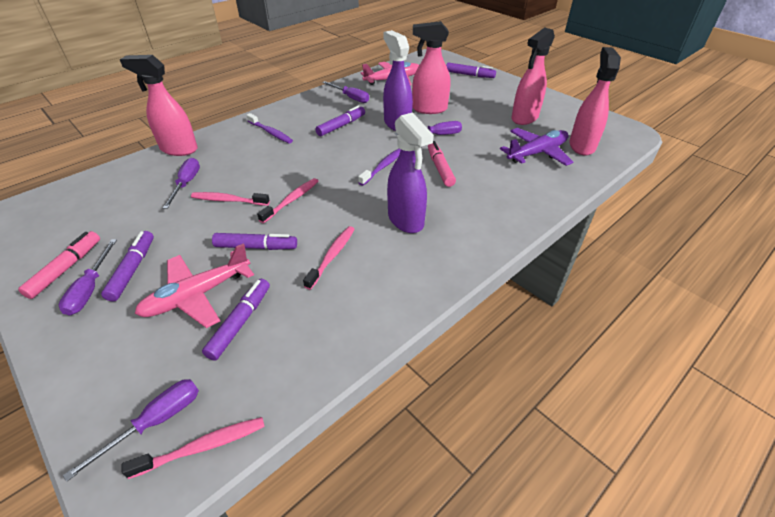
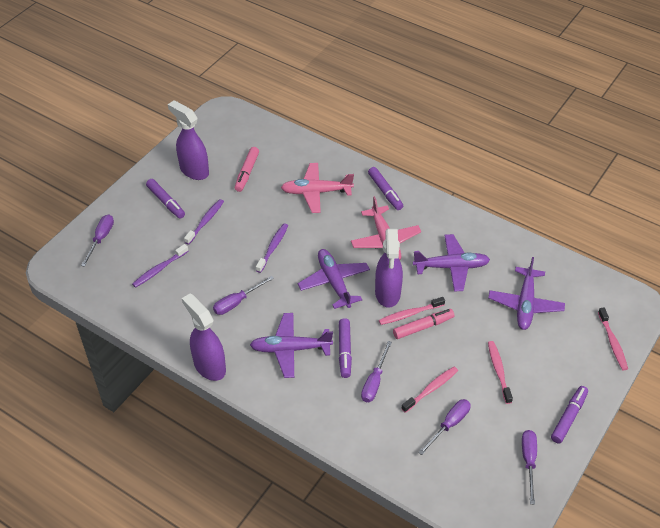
pink spray bottle: [120,55,198,156] [412,21,450,114] [511,27,555,125] [569,47,621,156] = 4 -> none = 0
purple marker: [101,231,154,302] [202,279,270,361] [212,233,297,250] [315,105,365,136] [446,63,496,78] = 5 -> [146,179,185,219] [339,318,352,378] [368,167,403,210] [551,386,588,444] = 4
purple plane: [500,128,573,166] = 1 -> [250,313,333,378] [298,249,370,309] [413,234,490,292] [488,257,565,330] = 4
purple spray bottle: [383,30,413,131] [387,112,433,233] = 2 -> [168,100,209,180] [182,293,226,381] [375,229,403,308] = 3
purple toothbrush: [246,113,293,144] [358,148,401,186] = 2 -> [132,244,188,288] [184,199,224,245] [256,223,288,273] = 3

